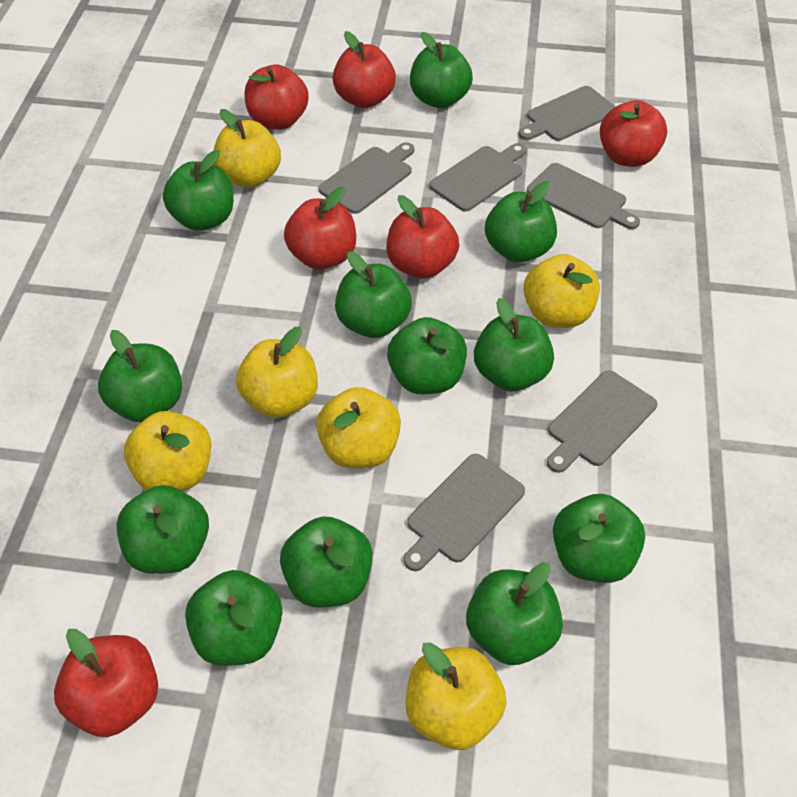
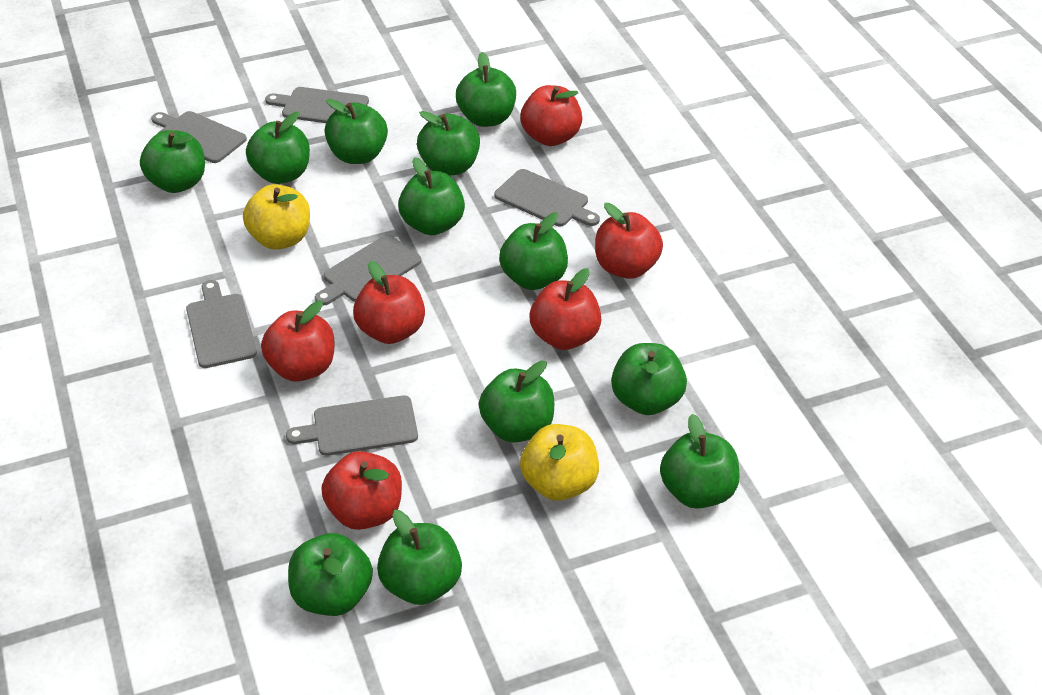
yellow apple: [124,411,211,491] [213,109,281,188] [236,327,318,418] [316,387,401,469] [406,642,507,750] [523,254,600,328] = 6 -> [243,184,310,250] [520,424,599,501] = 2

